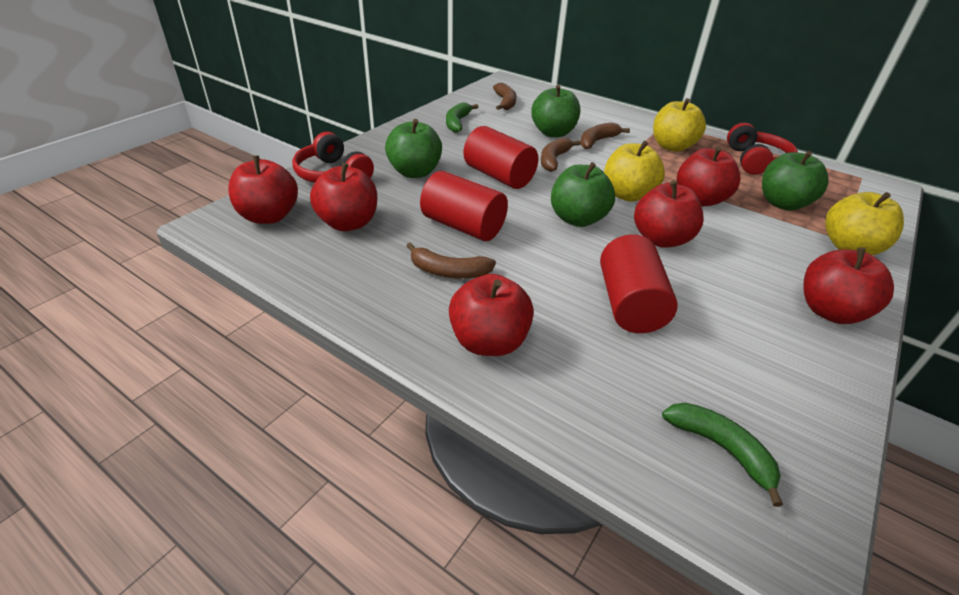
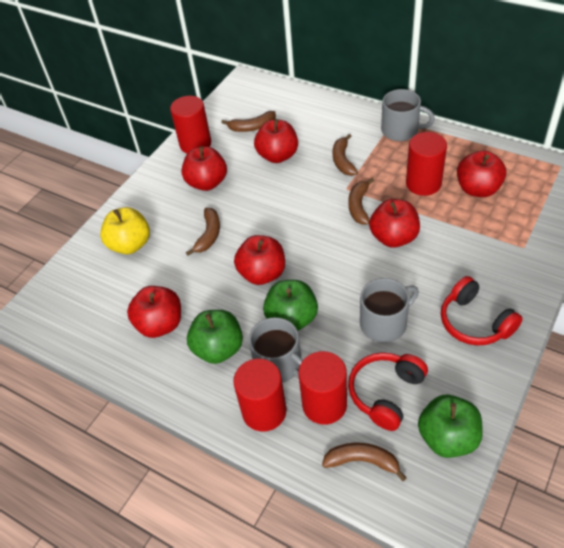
brown banana: [407,242,496,279] [493,83,517,110] [541,138,581,172] [580,123,630,149] = 4 -> [186,208,220,256] [221,111,276,132] [322,443,407,481] [333,134,358,176] [348,178,374,224] = 5
green apple: [385,119,442,178] [531,85,580,137] [551,162,615,227] [762,151,829,210] = 4 -> [187,310,243,364] [263,280,318,331] [418,395,483,458] = 3
green banana: [446,102,478,133] [662,403,783,507] = 2 -> none = 0
grey mug: none = 0 -> [249,317,303,383] [360,278,419,343] [381,89,435,141] = 3
red cylinder: [420,171,508,241] [463,126,538,189] [600,234,678,333] = 3 -> [170,96,211,153] [233,359,286,432] [298,351,347,425] [406,132,447,196] = 4
yellow apple: [604,141,665,202] [653,98,706,152] [825,192,904,255] = 3 -> [100,207,150,254] = 1

